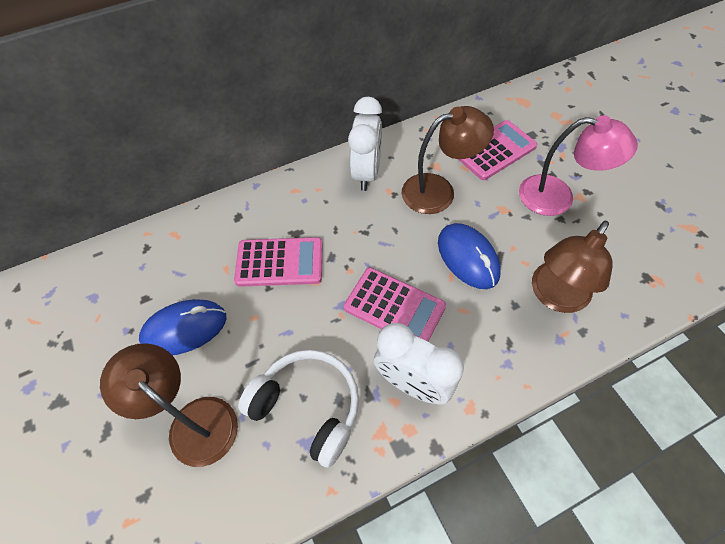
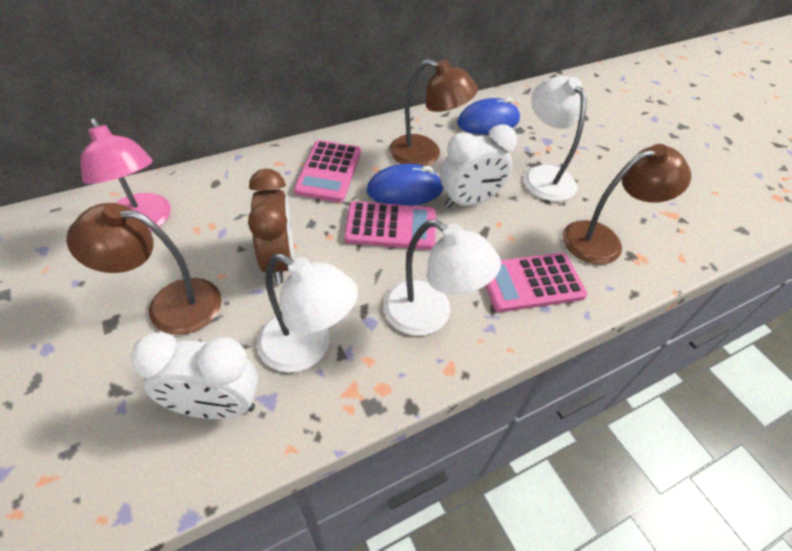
brown clock: none = 0 -> [248,169,294,284] = 1
white headphones: [238,349,359,468] = 1 -> none = 0
white lamp: none = 0 -> [257,254,358,372] [383,219,501,336] [524,76,587,201] = 3

